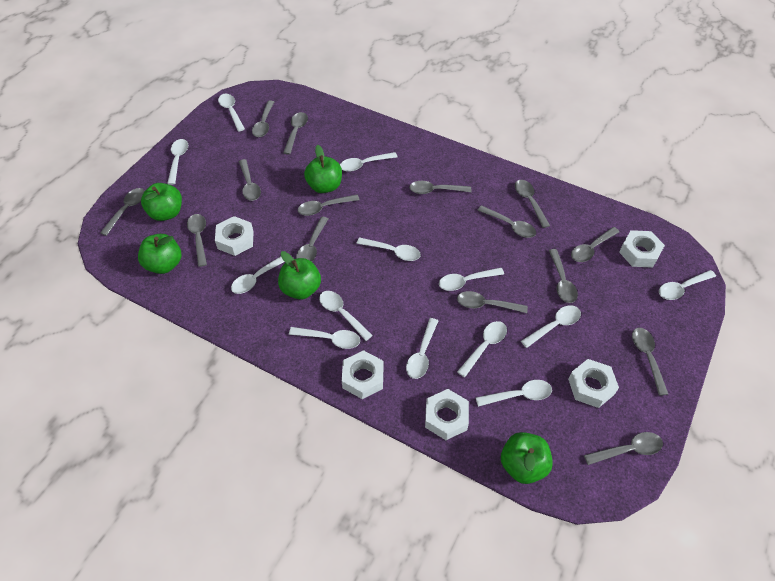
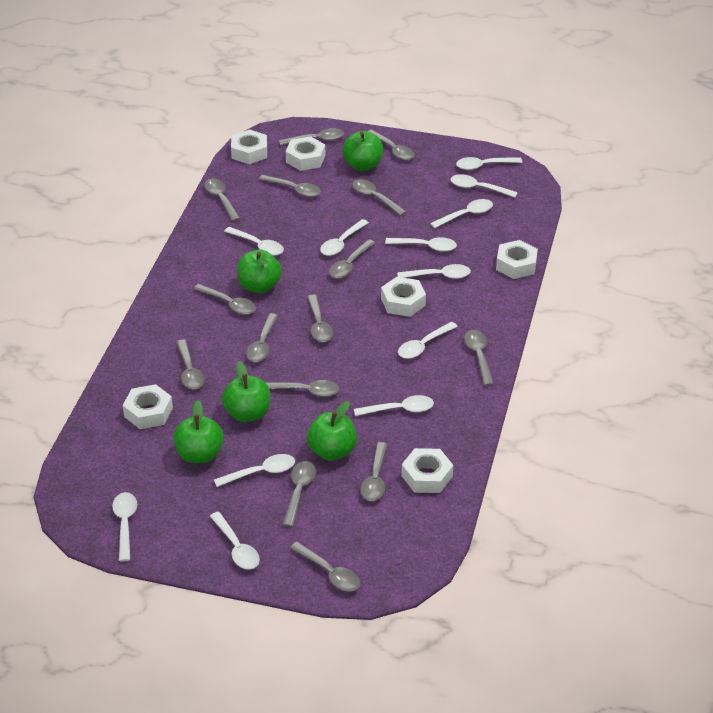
white nut: [215,216,254,256] [342,350,383,399] [425,389,469,440] [568,359,619,408] [619,230,665,268] = 5 -> [123,384,173,429] [231,130,267,164] [286,136,325,171] [381,277,426,317] [401,448,453,493] [496,240,538,279] = 6
white spoon: [167,139,188,185] [218,94,245,132] [231,257,285,294] [289,327,360,349] [319,291,373,341] [340,152,397,172] [356,237,421,261] [406,318,438,379] [439,268,504,291] [457,321,507,377] [476,380,552,407] [521,305,581,348] [659,270,716,300] = 13 -> [112,492,137,562] [210,512,260,570] [214,454,295,487] [224,227,284,256] [320,219,369,256] [354,395,434,416] [385,237,457,252] [397,264,471,279] [398,322,458,359] [430,199,493,229] [451,174,518,198] [456,157,522,170] = 12

